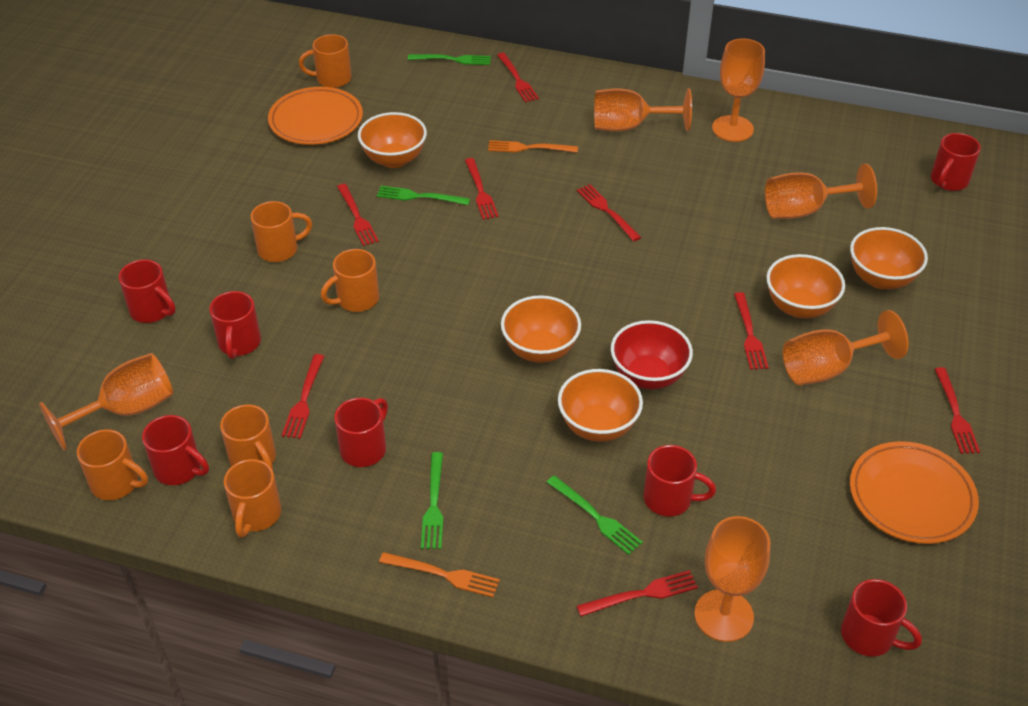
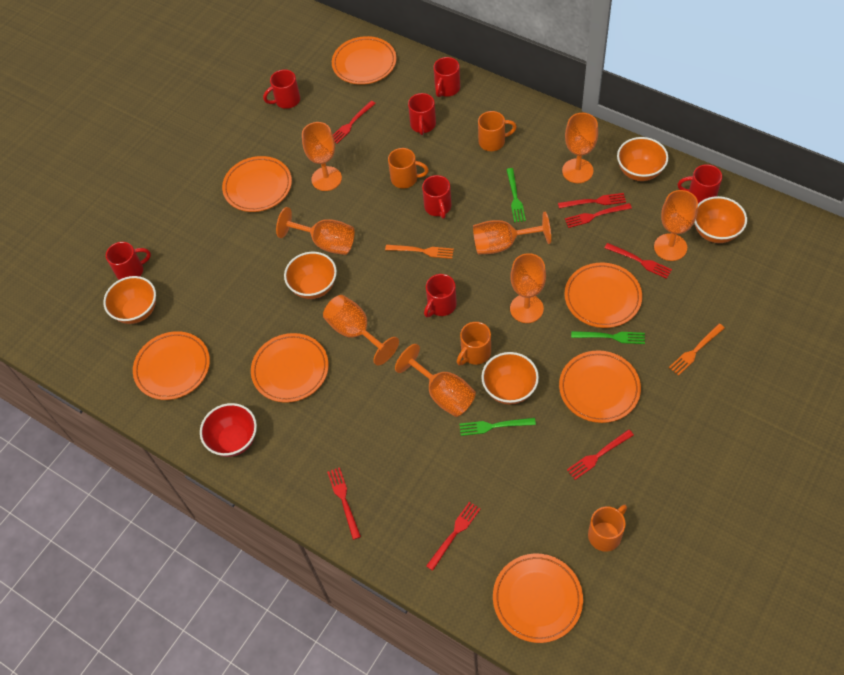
green fork: [377,186,470,205] [408,54,491,65] [421,452,443,549] [547,475,643,555] = 4 -> [459,418,536,436] [506,168,526,222] [571,331,645,344] = 3
orange goblet: [39,353,173,451] [594,88,692,131] [694,516,770,642] [712,39,765,142] [765,164,877,219] [783,310,909,385] = 6 -> [276,207,355,255] [302,122,342,191] [323,295,399,366] [395,344,476,417] [473,212,551,255] [510,253,546,323] [562,113,598,183] [654,190,698,261] = 8
orange mug: [77,429,148,500] [220,404,276,470] [224,459,281,538] [250,201,312,262] [299,34,352,88] [321,249,379,312] = 6 -> [388,148,429,188] [457,322,491,365] [478,111,517,151] [588,504,627,552] = 4
orange plate: [268,87,363,145] [850,441,979,544] = 2 -> [133,331,210,400] [222,156,292,212] [251,333,329,403] [332,36,397,85] [493,554,583,643] [559,350,641,423] [564,263,642,328] = 7
red fork: [282,354,324,439] [337,184,379,246] [465,158,499,220] [497,53,539,102] [577,184,641,241] [577,570,698,616] [734,292,769,370] [935,367,980,454] = 8 -> [327,467,361,540] [333,101,376,144] [426,502,480,571] [558,193,626,208] [565,203,632,228] [567,429,634,480] [604,243,672,279] = 7

